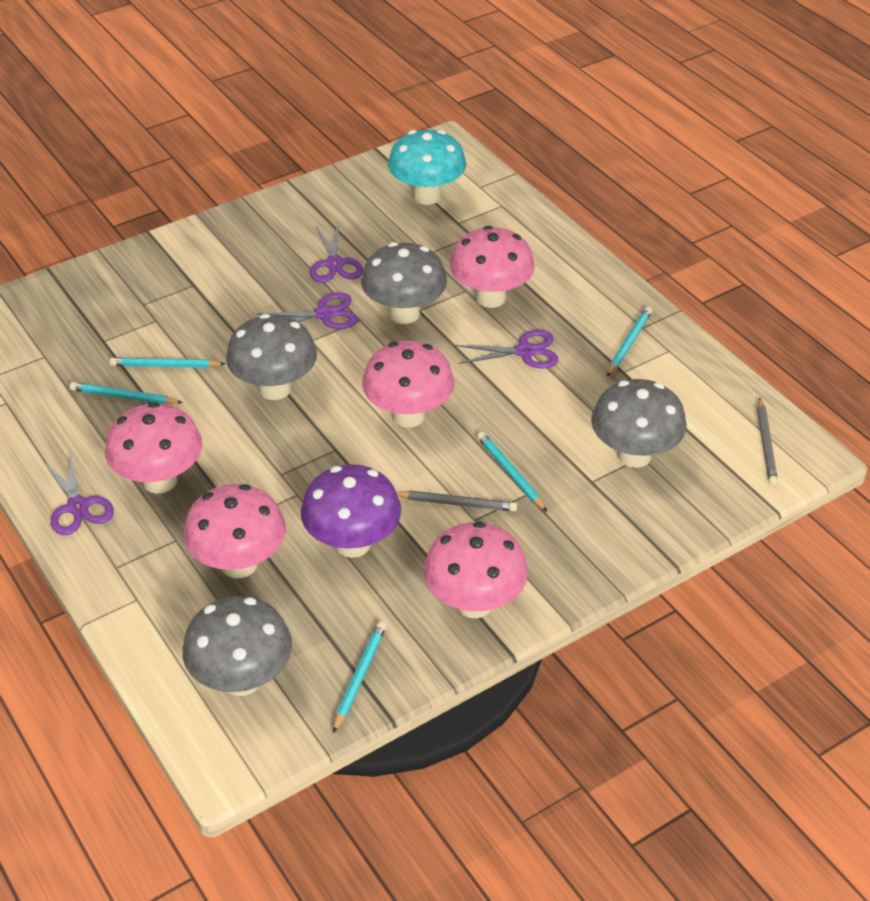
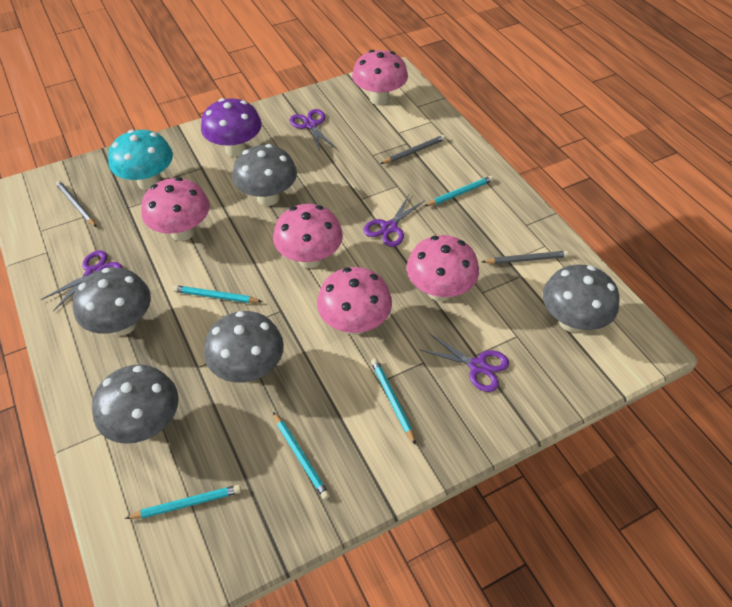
grey mushroom: [182,596,292,696] [226,314,317,400] [361,242,447,324] [591,379,687,468] = 4 -> [73,268,151,336] [92,364,179,444] [204,311,284,382] [232,144,297,206] [543,265,620,332] = 5
grey pencil: [396,490,517,511] [757,397,778,486] = 2 -> [56,181,96,227] [380,135,446,164] [482,251,569,264] = 3

